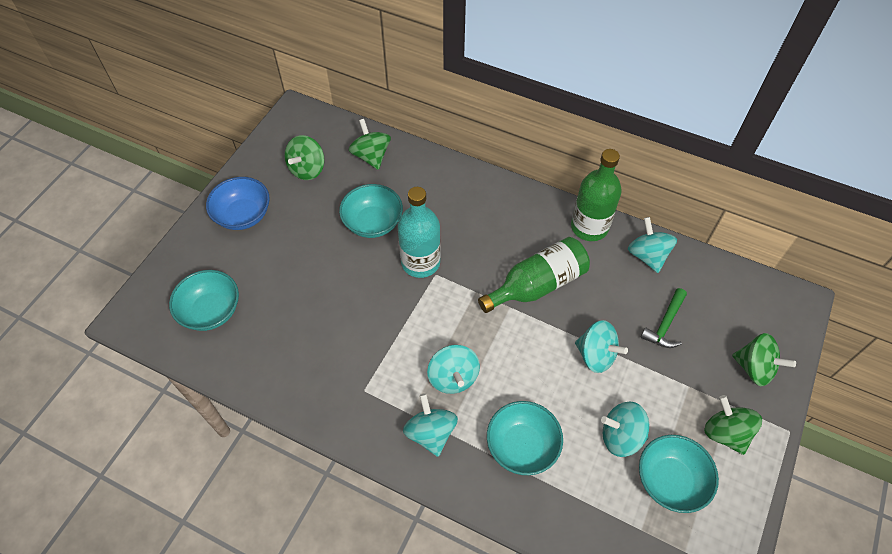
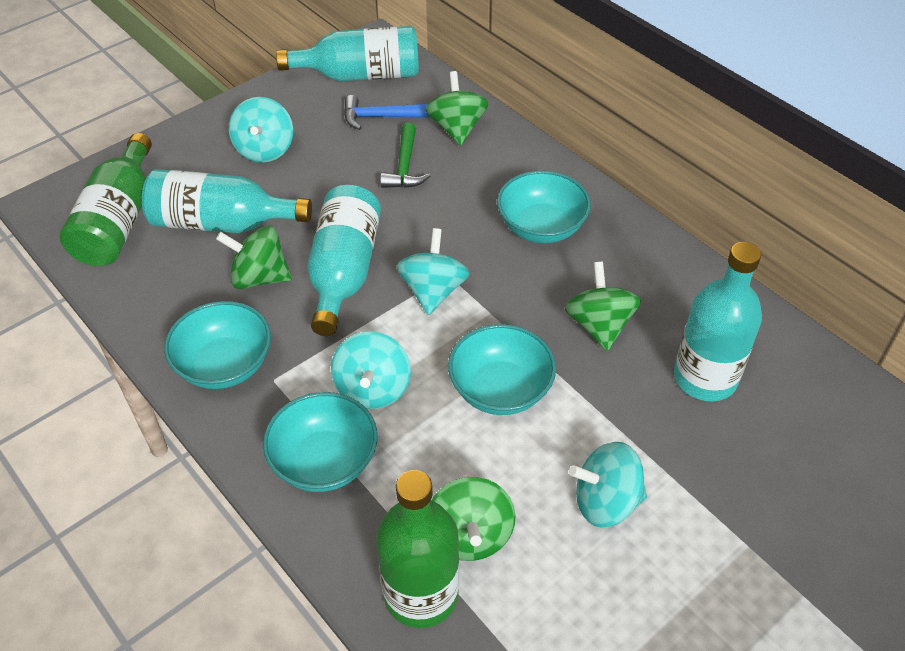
blue bowl: [206,177,270,230] = 1 -> none = 0
blue hammer: none = 0 -> [344,95,428,130] = 1
turquoise bottle: [398,187,441,278] = 1 -> [142,169,312,233] [276,26,419,81] [307,185,381,336] [674,242,762,402] = 4
turquoise spinning top: [403,393,458,457] [427,345,480,394] [575,320,628,373] [601,401,649,457] [628,217,677,273] = 5 -> [229,97,293,163] [331,331,411,409] [396,228,470,315] [569,442,647,528] = 4

